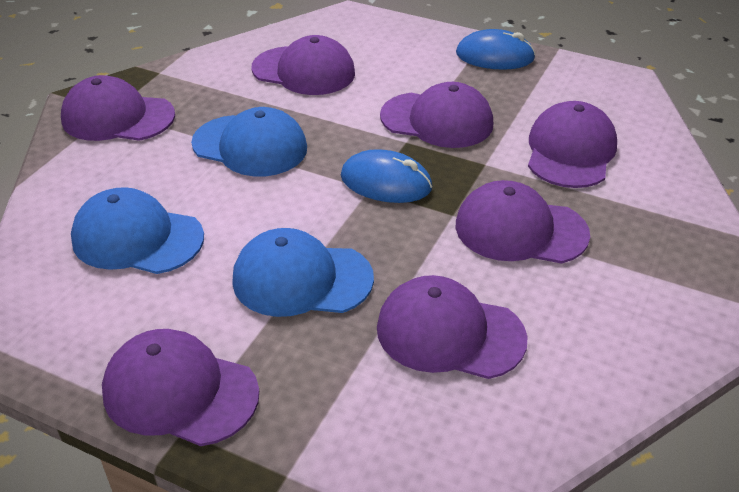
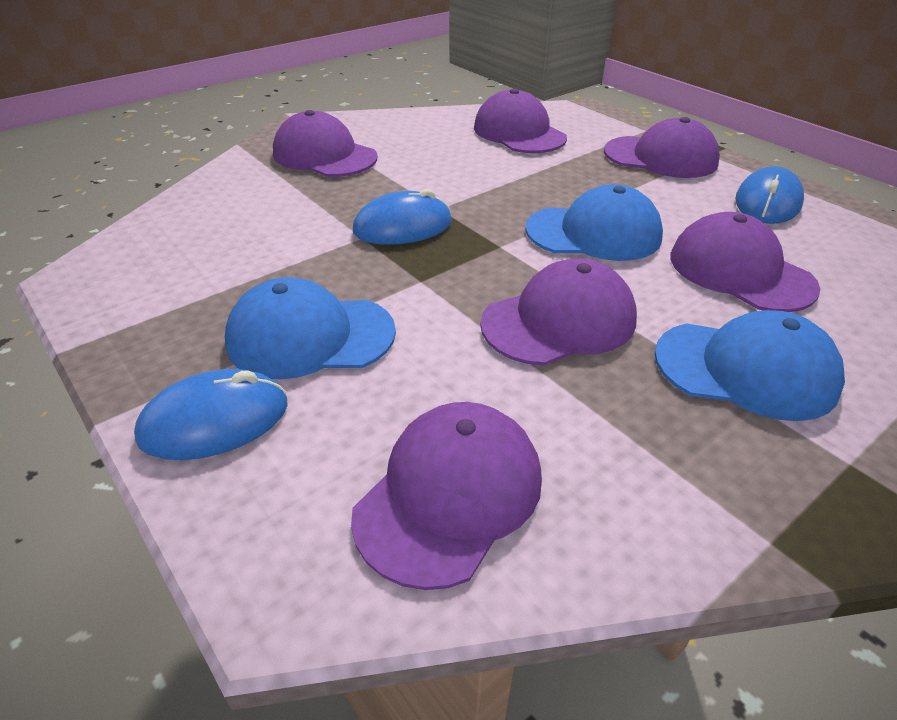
blue mouse: [341,149,432,203] [456,29,536,70] = 2 -> [134,369,288,460] [353,189,452,245] [735,166,804,224] = 3
purple cap: [61,75,175,141] [102,329,259,446] [251,35,355,95] [377,275,528,379] [380,82,493,148] [455,180,590,264] [528,101,617,188] = 7 -> [273,110,377,177] [351,402,542,590] [474,89,567,153] [480,258,637,366] [604,117,720,178] [671,212,820,312] = 6

